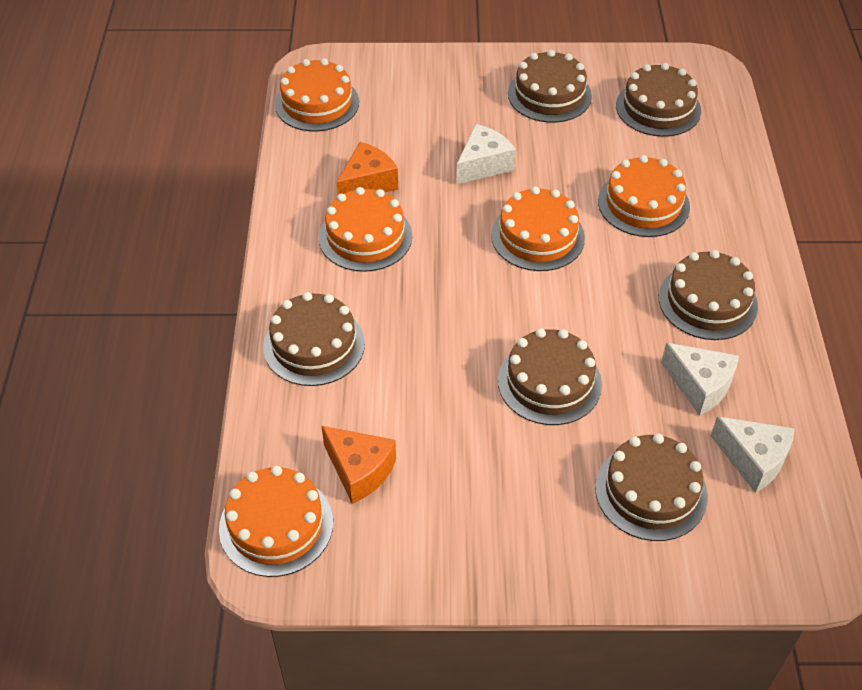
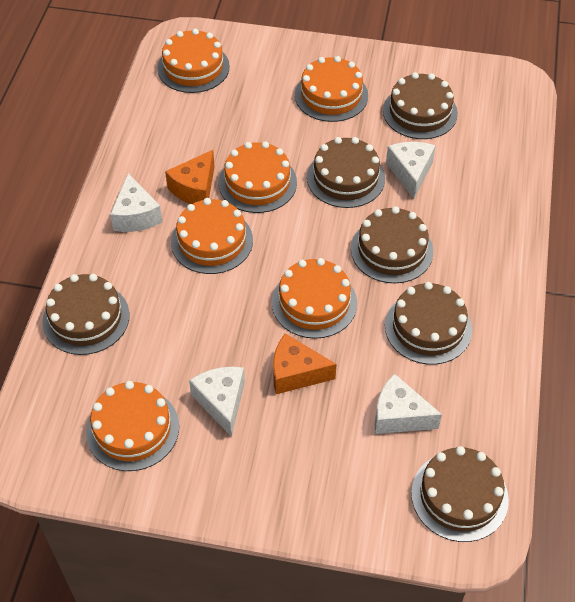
orange cake: [219,466,333,577] [275,58,359,131] [319,187,412,272] [491,186,585,271] [598,155,690,237] = 5 -> [86,381,179,471] [158,29,230,93] [171,198,253,274] [219,141,297,213] [272,258,357,339] [295,56,368,122] = 6
white cheese: [456,124,516,185] [661,343,739,416] [711,416,794,493] = 3 -> [110,173,163,232] [189,367,245,437] [375,374,442,434] [386,142,436,199] = 4

